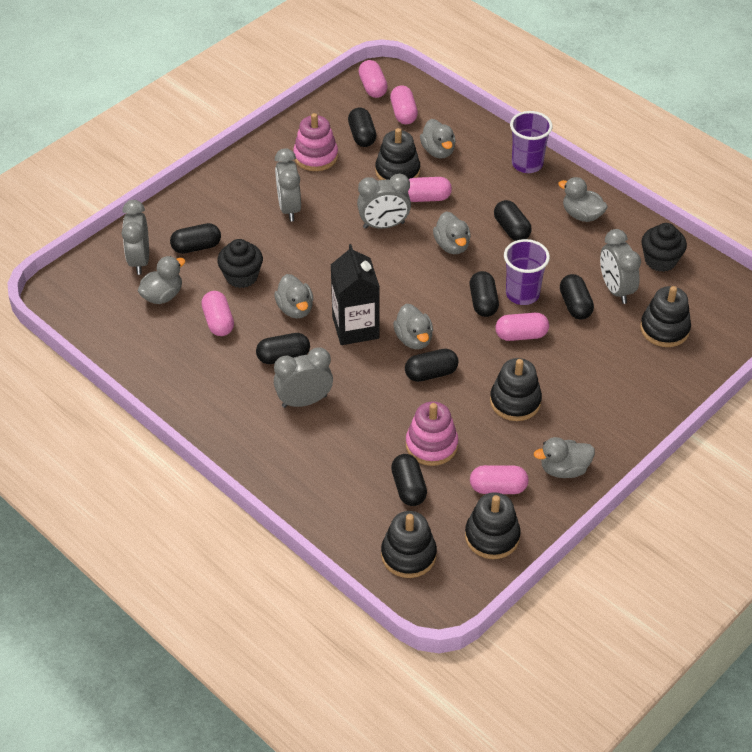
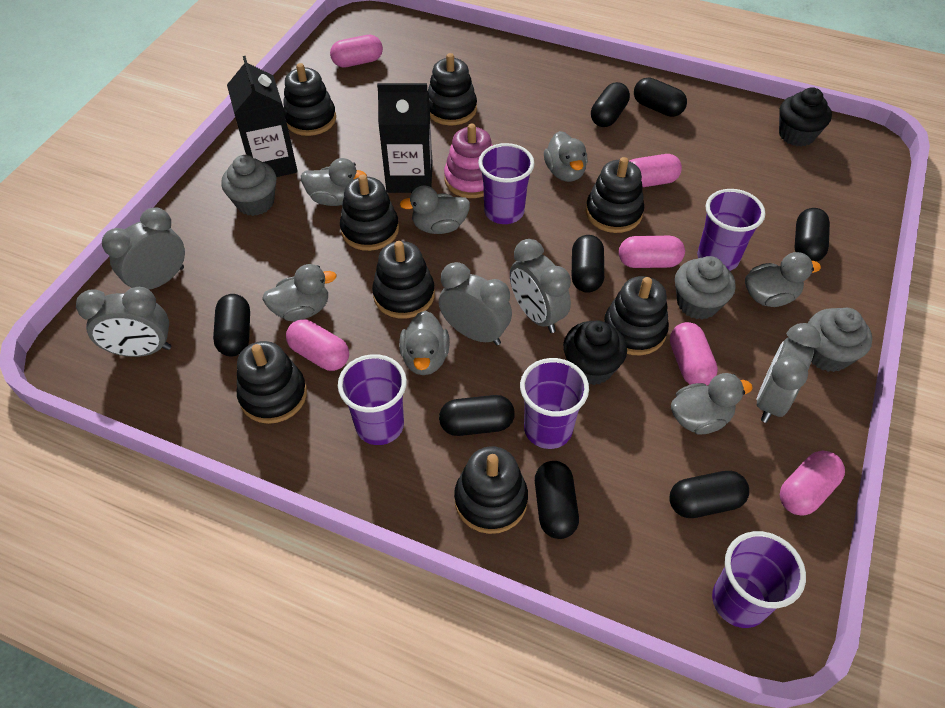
black carton: [331,244,380,345] = 1 -> [227,56,298,177] [377,83,433,193] = 2
black stacking toy: [375,128,420,180] [381,511,437,578] [465,492,521,559] [490,358,542,421] [640,286,691,347] = 5 -> [237,341,307,424] [283,63,336,136] [340,174,399,251] [372,241,435,318] [428,53,477,125] [454,446,528,534] [586,157,644,233] [604,276,669,355] = 8
grey cupcake: none = 0 -> [221,155,276,216] [675,256,736,319] [808,308,872,372] = 3
pink stacking toy: [293,113,338,171] [406,402,458,466] = 2 -> [444,124,493,198] = 1
purple cup: [504,239,550,305] [510,111,552,173] = 2 -> [338,354,407,445] [478,143,535,224] [520,358,589,449] [697,189,765,271] [712,531,806,628] = 5

